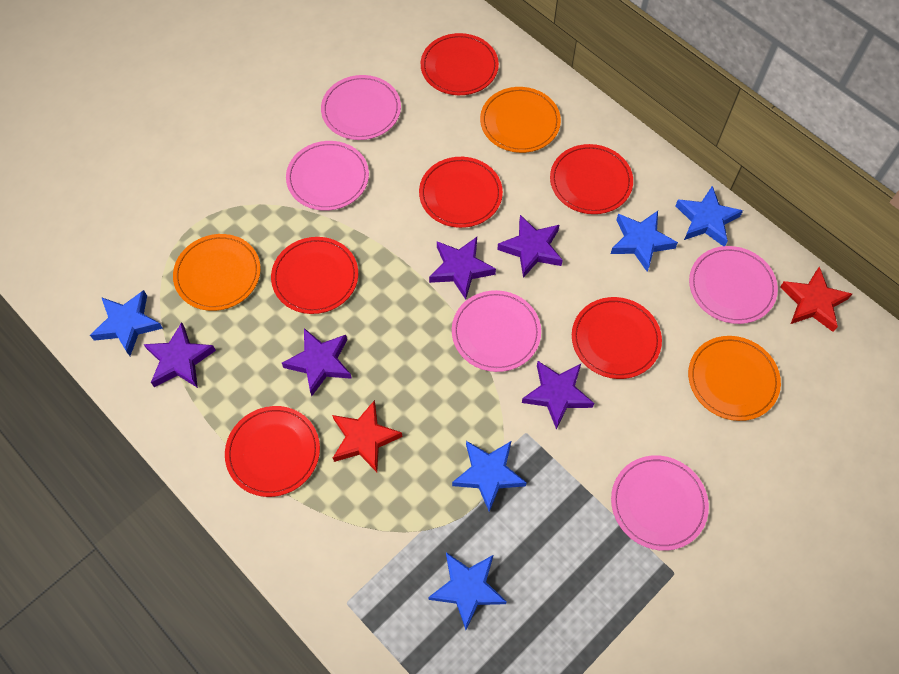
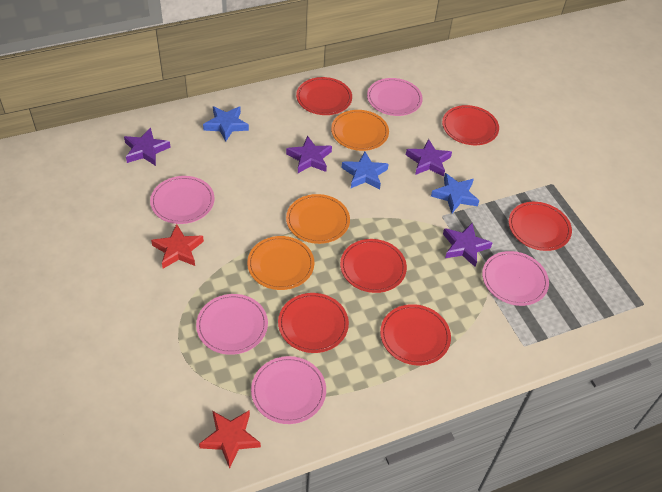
blue star: [90,290,163,356] [428,552,507,630] [452,441,527,512] [611,211,678,272] [675,186,743,246] = 5 -> [203,106,249,142] [342,152,388,189] [431,173,479,213] = 3
purple star: [144,322,216,388] [282,328,352,396] [429,237,496,299] [497,215,563,278] [522,361,594,430] = 5 -> [124,128,171,166] [286,135,332,173] [406,139,452,177] [443,223,493,267] = 4

